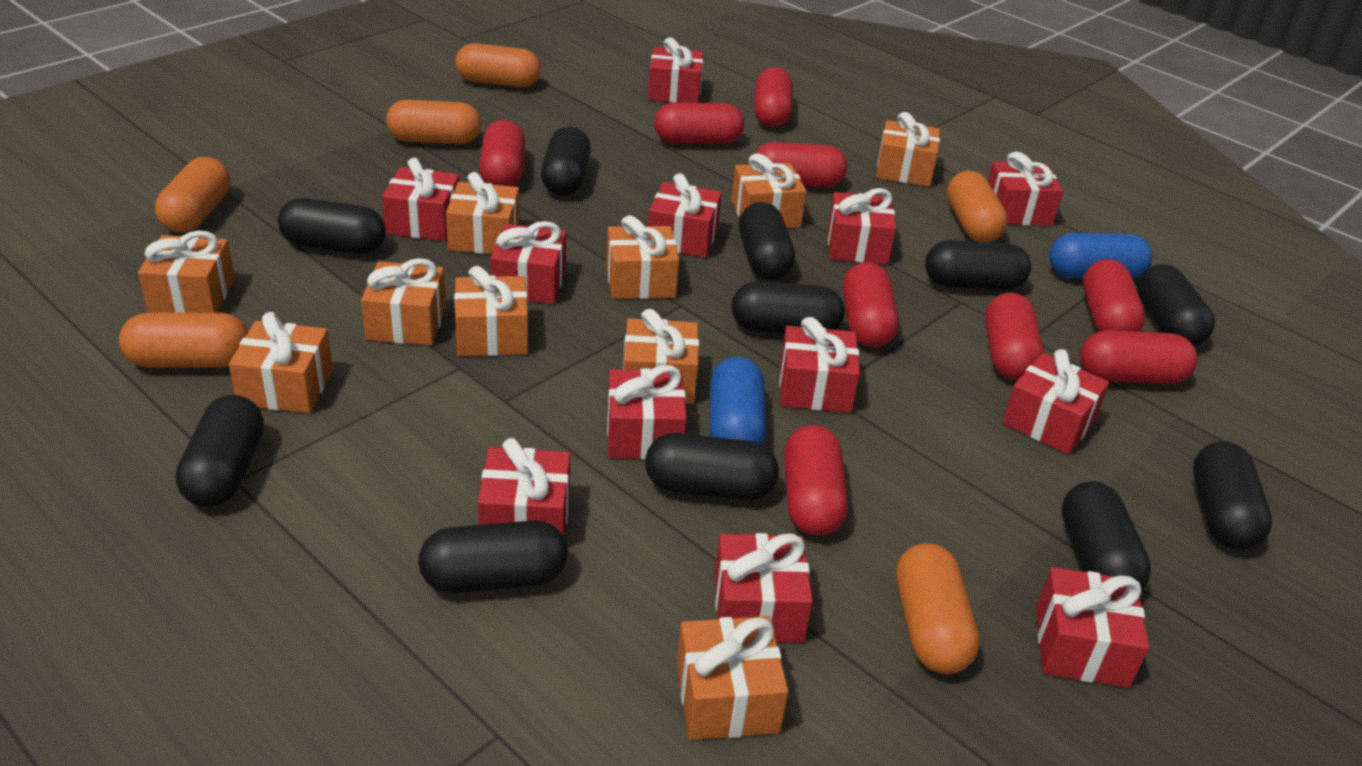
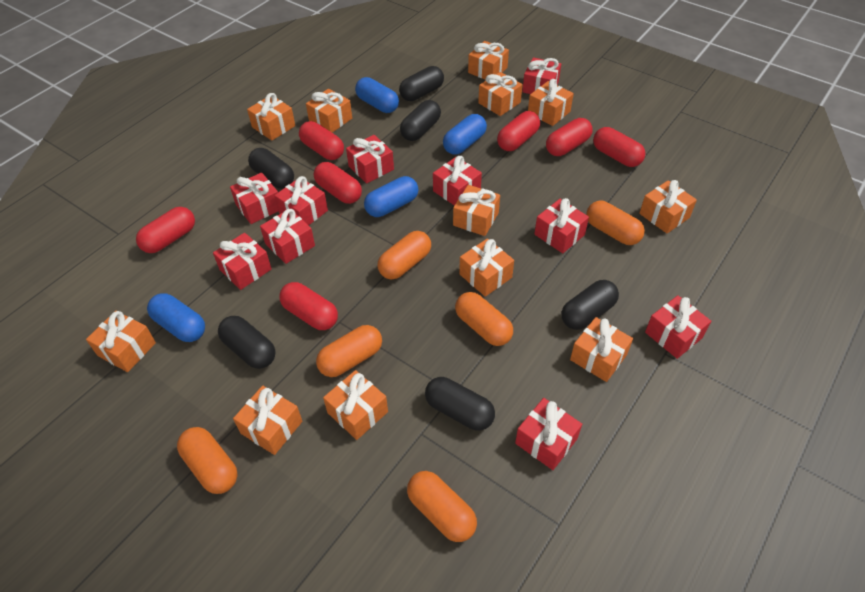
black capsule: [175,395,264,507] [278,198,386,254] [418,521,568,593] [541,127,591,196] [645,433,779,500] [732,281,845,334] [739,202,795,280] [925,240,1031,290] [1062,481,1151,590] [1137,264,1215,346] [1193,441,1272,550] = 11 -> [218,316,276,369] [248,148,294,189] [399,66,444,101] [400,100,441,141] [425,377,495,431] [561,280,619,330] = 6
blue capsule: [710,357,766,444] [1049,233,1152,279] = 2 -> [147,293,205,342] [355,77,399,113] [364,176,418,217] [443,114,487,155] = 4
orange gift: [138,230,235,313] [229,312,333,413] [361,258,446,345] [446,172,520,254] [454,266,528,356] [606,215,679,299] [623,309,699,404] [677,616,788,740] [731,153,807,228] [876,112,940,187] = 10 -> [86,311,156,372] [233,386,302,455] [247,93,295,141] [306,89,352,133] [323,370,388,440] [453,185,500,236] [459,238,514,297] [468,41,509,79] [478,72,523,116] [528,79,574,126] [570,317,633,382] [639,180,697,233] = 12
red capsule: [479,120,525,186] [654,103,744,144] [754,67,793,127] [755,142,847,188] [784,425,848,536] [843,262,899,348] [985,293,1044,380] [1080,330,1197,384] [1083,259,1145,332] = 9 -> [136,207,195,253] [279,282,338,330] [299,121,344,160] [314,162,362,204] [497,111,540,151] [546,118,593,156] [593,127,645,167] = 7
red gift: [382,158,460,241] [478,438,570,538] [490,221,566,304] [607,365,687,459] [648,37,704,103] [648,173,722,258] [714,533,813,643] [779,317,860,413] [828,188,896,265] [988,152,1063,226] [1003,349,1109,455] [1036,567,1149,688] = 12 -> [213,233,272,290] [230,173,278,224] [260,209,315,264] [274,176,328,225] [346,135,394,184] [433,156,482,206] [515,398,582,470] [522,57,561,94] [534,198,589,253] [645,295,711,359] = 10

